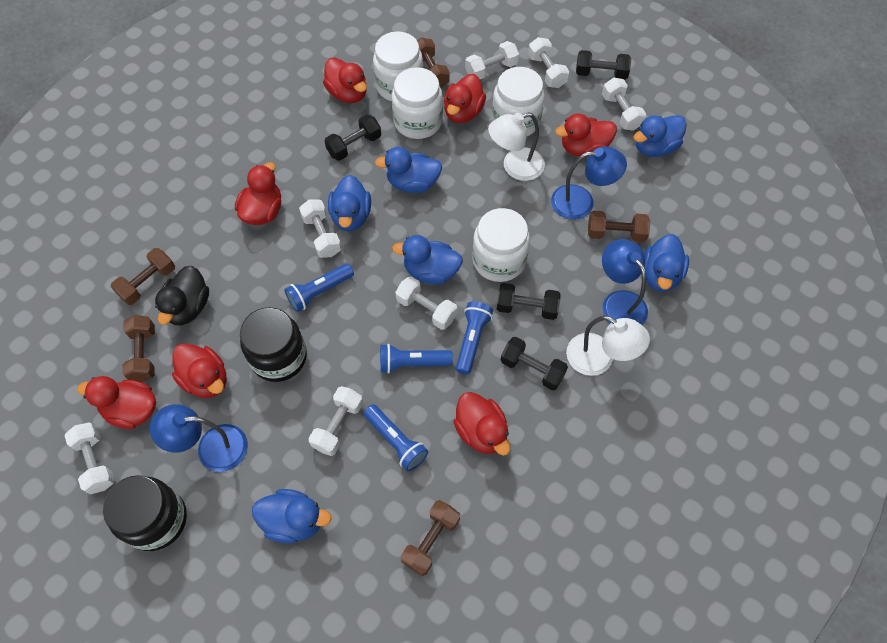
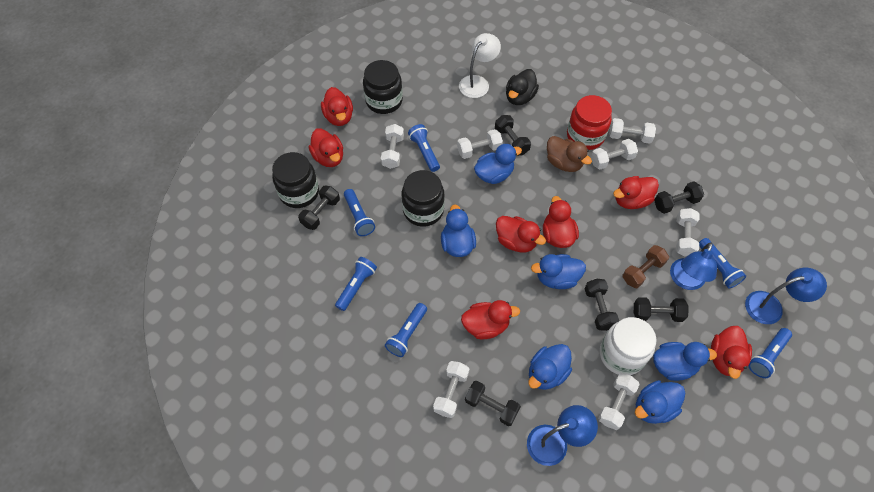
black dumbbell: [324,114,381,161] [497,283,560,320] [501,337,568,390] [576,50,631,80] = 4 -> [298,186,340,230] [465,381,521,426] [495,115,531,156] [585,279,619,331] [634,297,689,322] [654,181,704,214] = 6
black jar: [103,475,187,551] [240,307,307,382] = 2 -> [272,152,319,208] [363,60,403,114] [402,170,445,227] = 3
blue flashlight: [284,263,354,312] [364,404,428,471] [380,344,453,374] [456,301,493,375] = 4 -> [335,257,377,311] [344,189,375,236] [385,303,427,357] [408,124,440,172] [699,238,746,288] [748,328,792,378] = 6
brown duck: none = 0 -> [547,136,592,172] = 1
brown dumbbell: [111,248,175,305] [122,315,155,382] [401,500,460,576] [417,37,450,88] [588,211,650,242] = 5 -> [622,245,669,288] = 1
red jar: none = 0 -> [567,95,612,150] = 1
white jar: [373,31,423,101] [392,67,443,139] [472,208,530,282] [492,67,545,136] = 4 -> [600,317,657,375] = 1
white lamp: [488,112,545,181] [566,316,650,376] = 2 -> [459,33,501,98] = 1

